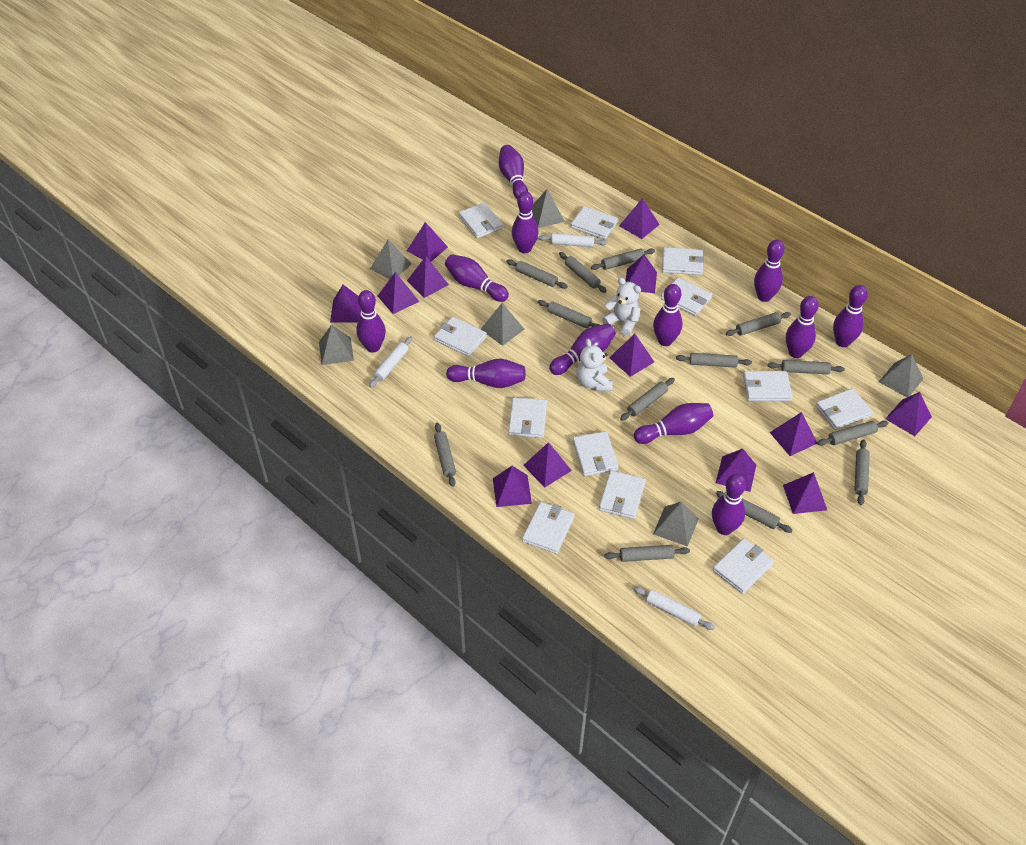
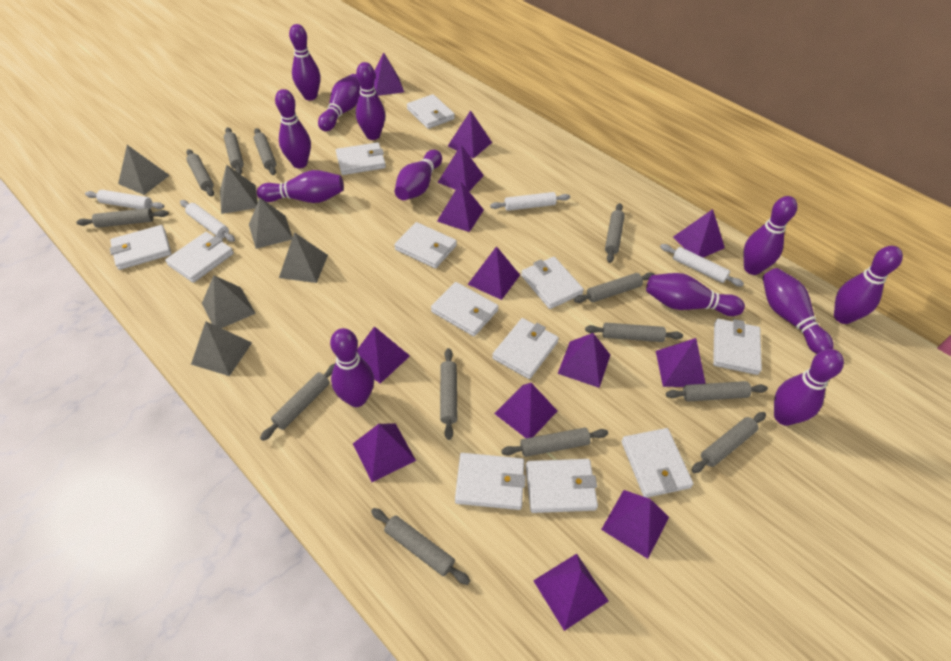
white rolling pin: [369,336,412,388] [538,233,607,247] [633,586,715,630] = 3 -> [85,190,164,209] [180,200,235,242] [490,192,570,211] [660,244,744,286] = 4
white teddy bear: [576,339,613,391] [602,277,641,336] = 2 -> none = 0

